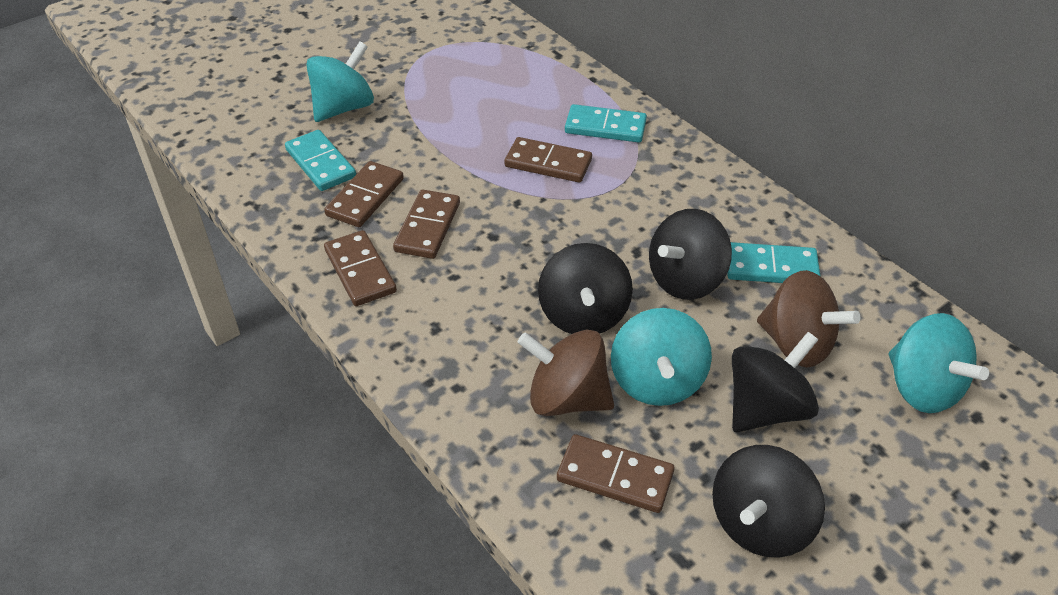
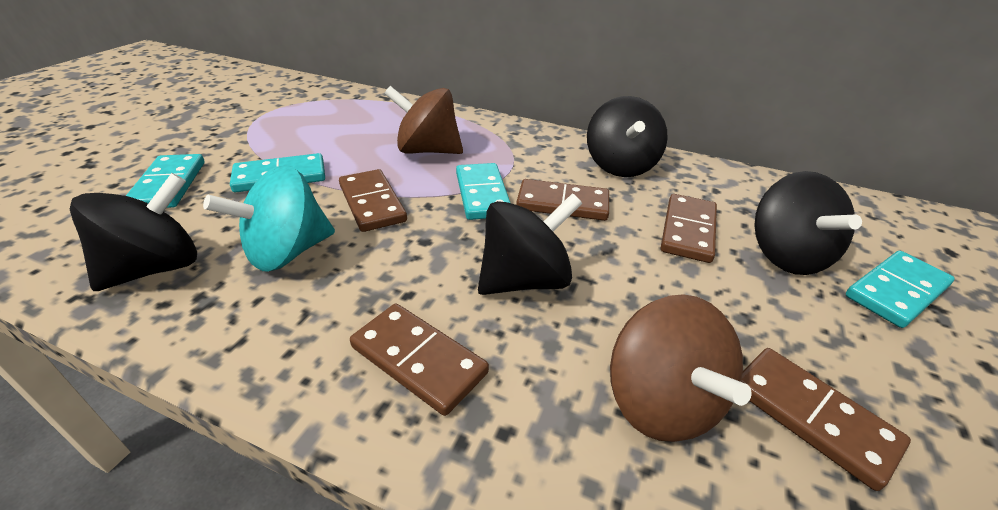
turquoise domino: [285,130,356,191] [565,104,647,143] [727,242,821,283] = 3 -> [126,154,205,208] [230,153,325,192] [456,163,510,220] [846,251,955,328] = 4
turquoise spinning top: [306,41,374,122] [611,308,712,406] [889,313,989,413] = 3 -> [203,165,335,271] = 1

